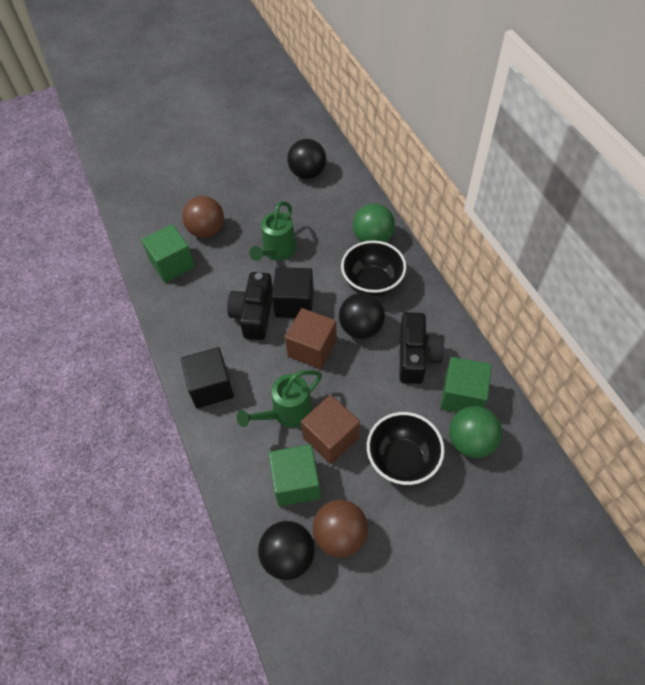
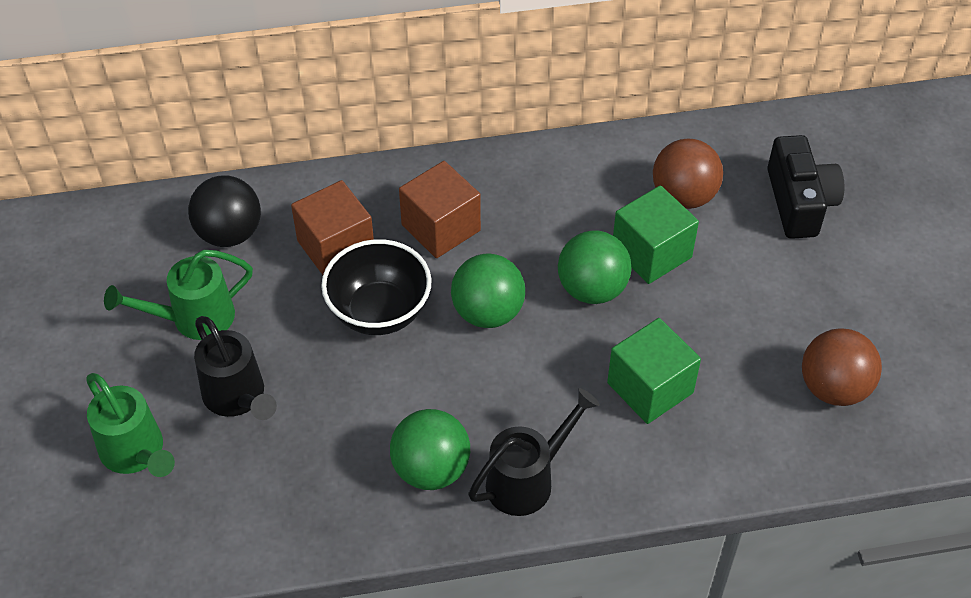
black ball: [258,521,315,580] [287,139,326,179] [339,293,385,339] = 3 -> [188,175,261,247] = 1
black bowl: [341,240,407,297] [367,412,445,485] = 2 -> [321,239,432,335] = 1
black camera: [227,272,273,340] [400,312,444,384] = 2 -> [767,135,844,239] = 1
black cube: [181,347,234,408] [272,267,314,318] = 2 -> none = 0
black watering can: none = 0 -> [194,316,277,420] [468,388,600,516] = 2
green ball: [353,204,395,242] [449,406,502,458] = 2 -> [390,409,470,490] [451,254,525,328] [558,230,632,304] = 3
green cube: [141,224,195,283] [269,444,321,506] [440,357,492,413] = 3 -> [607,318,701,424] [613,185,699,284] = 2

